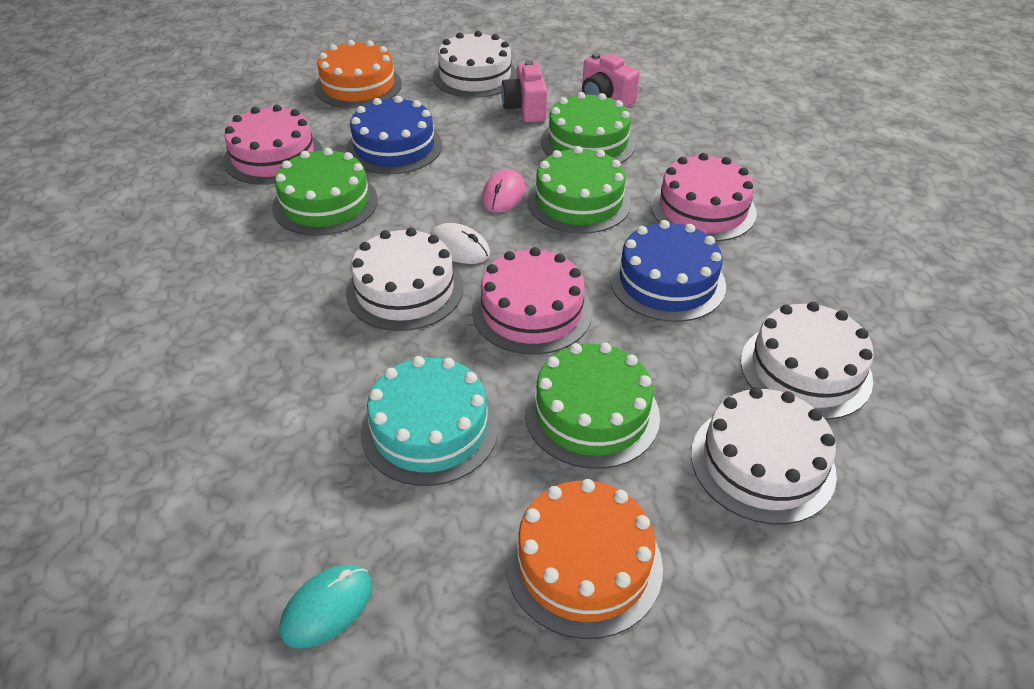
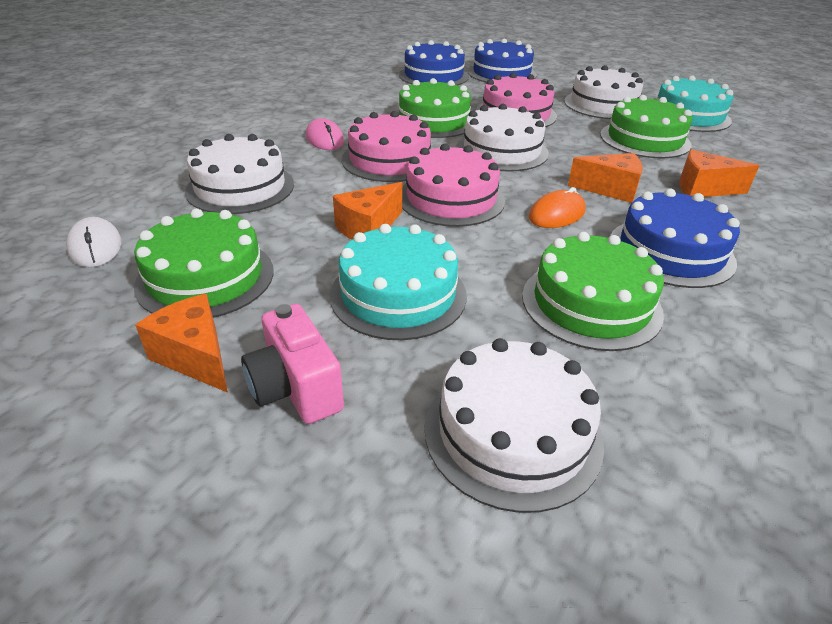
blue cake: [346,96,442,174] [610,220,726,322] = 2 -> [399,40,469,85] [468,39,537,83] [610,189,740,288] = 3
orange cake: [314,40,402,108] [505,479,663,639] = 2 -> none = 0
orange cheese: none = 0 -> [135,294,228,393] [333,182,402,240] [568,153,643,203] [679,149,759,197] = 4
orange mouse: none = 0 -> [529,187,585,228] = 1
pink camera: [501,60,547,123] [582,52,640,108] = 2 -> [241,304,344,424] = 1
turquoise cake: [361,356,499,486] = 1 -> [330,224,467,340] [657,75,733,132] = 2
turquoise mouse: [280,565,372,649] = 1 -> none = 0

